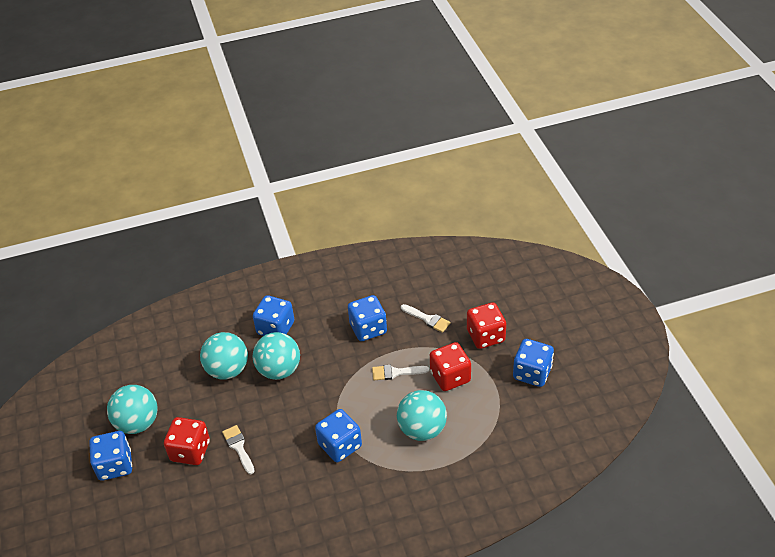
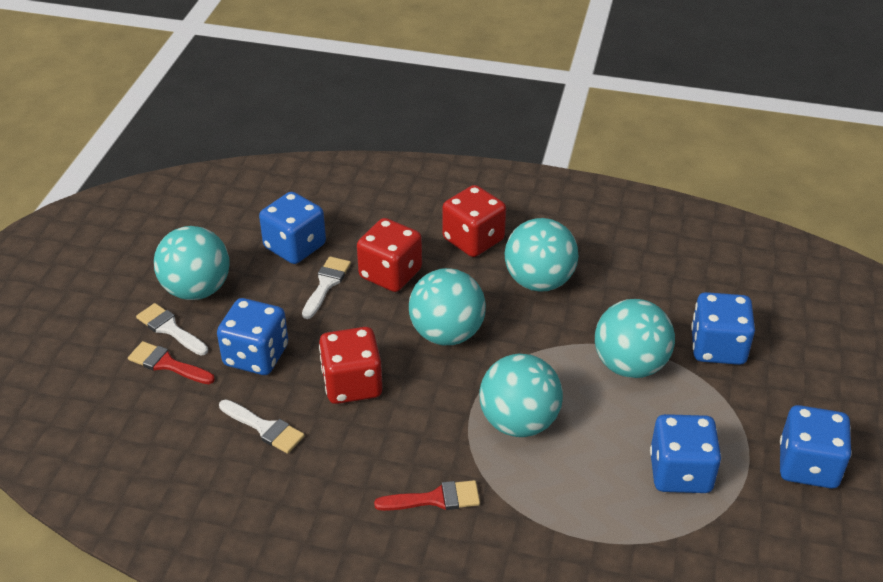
red brush: none = 0 -> [128,341,215,384] [374,480,480,511] = 2
turquoise ball: [107,385,158,434] [200,332,248,380] [252,332,300,380] [397,390,447,441] = 4 -> [154,226,230,300] [409,268,486,345] [479,354,563,437] [504,218,578,292] [595,299,675,378] = 5

